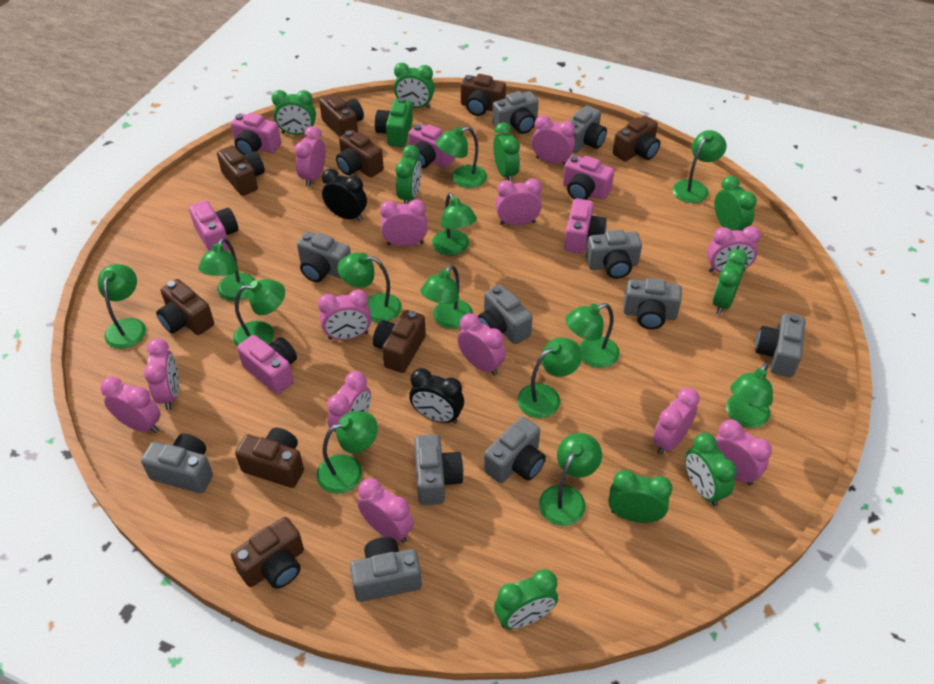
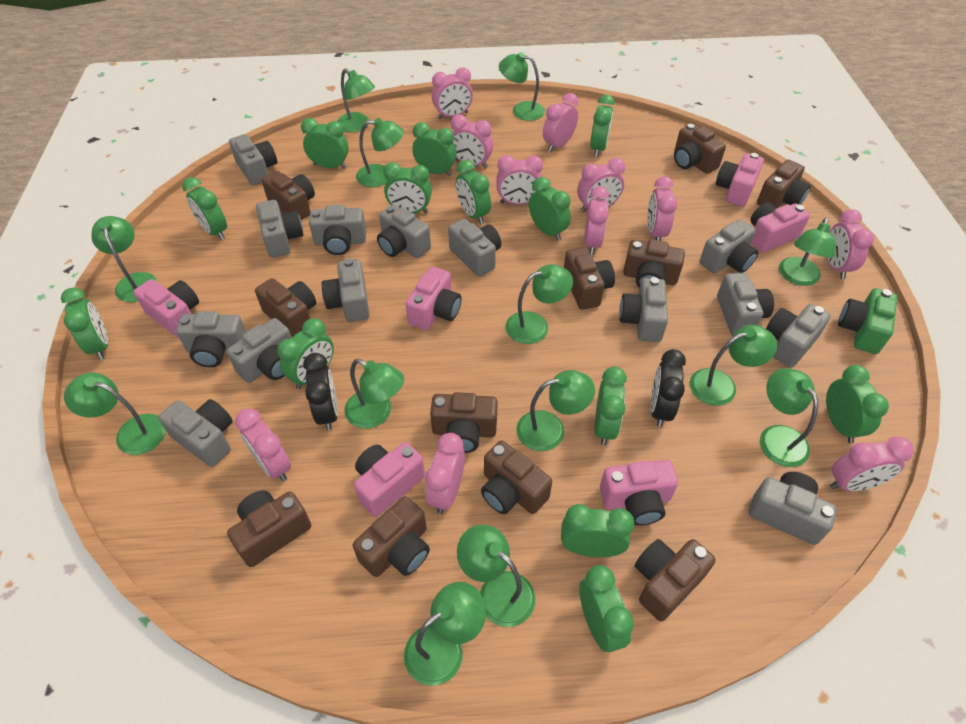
brown camera: [156,279,214,335] [217,145,265,196] [231,517,304,589] [235,428,304,488] [319,93,364,137] [336,130,384,177] [373,310,426,373] [461,74,506,116] [613,116,660,161] = 9 -> [227,490,311,567] [255,278,316,337] [262,171,315,220] [353,496,430,577] [430,392,498,453] [481,440,552,514] [564,247,615,310] [623,239,685,288] [635,539,716,621] [674,124,726,174] [757,160,811,208] = 11
green clock: [272,90,316,135] [394,63,435,109] [396,145,421,204] [493,123,520,182] [494,569,558,629] [608,470,673,523] [685,433,737,506] [713,249,748,315] [714,176,757,231] = 9 -> [61,288,108,360] [182,177,227,240] [277,318,334,389] [301,118,349,169] [383,162,432,213] [412,122,457,176] [456,160,491,224] [529,177,571,241] [561,504,634,557] [579,565,634,652] [590,95,615,157] [595,367,627,446] [826,365,889,444] = 13
grey camera: [141,434,213,493] [297,232,351,282] [350,537,422,602] [414,434,464,505] [478,285,533,344] [484,417,546,484] [492,91,539,134] [570,106,607,153] [586,230,642,279] [623,278,682,329] [755,314,805,377] = 11 -> [158,399,233,467] [176,311,246,367] [227,318,292,383] [229,134,277,185] [256,200,303,258] [309,205,366,255] [322,258,370,322] [377,205,431,258] [448,219,501,277] [619,277,668,342] [700,219,758,274] [717,273,774,336] [748,472,837,545] [766,304,831,367] = 14
pink clock: [100,376,160,433] [144,339,179,410] [294,126,325,187] [318,290,371,340] [327,371,371,432] [358,478,414,543] [380,199,427,247] [457,313,506,375] [496,178,542,226] [532,115,575,165] [653,388,700,455] [707,226,761,273] [715,419,772,485] = 13 -> [235,408,291,482] [425,433,465,514] [432,67,473,119] [451,115,493,169] [496,155,543,205] [543,93,578,152] [577,157,625,212] [584,186,609,255] [647,176,677,241] [827,209,874,279] [830,437,914,491] = 11

